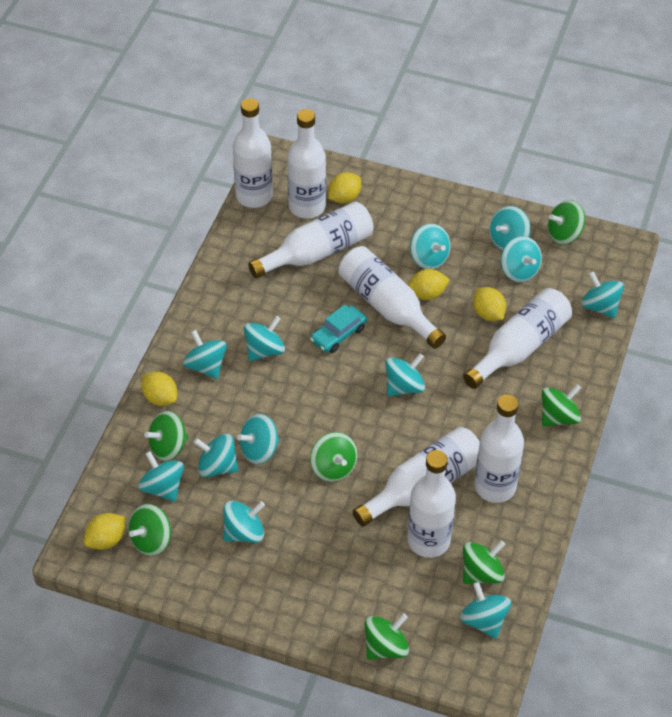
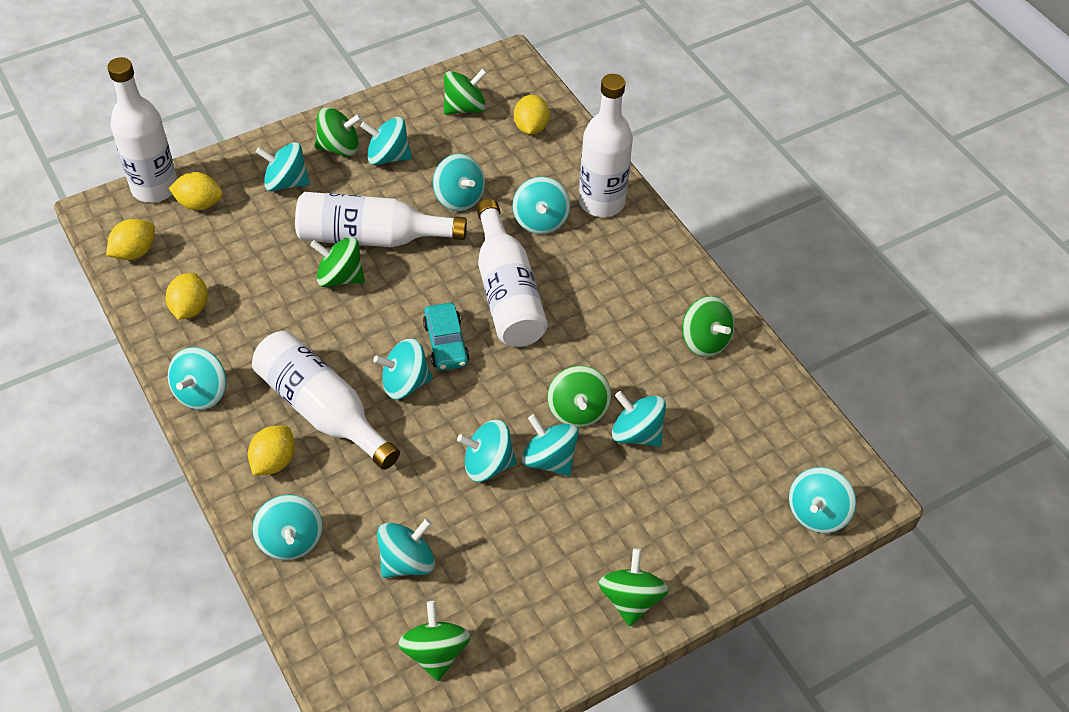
white bottle: [233,98,273,208] [248,201,373,278] [287,109,326,219] [338,246,446,349] [353,427,480,527] [407,450,456,558] [463,288,572,389] [474,394,524,503] = 8 -> [107,57,177,203] [252,331,400,470] [295,192,467,247] [477,199,548,347] [579,74,633,217] = 5

